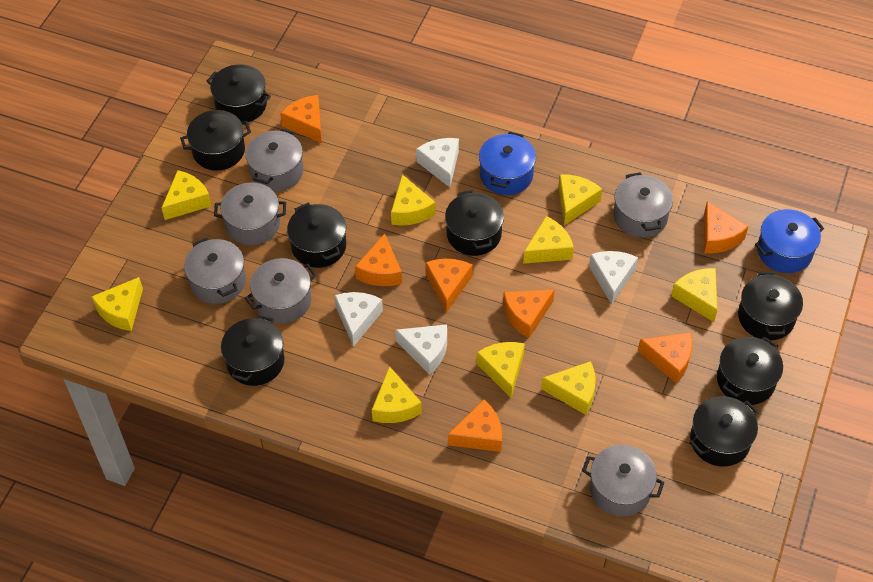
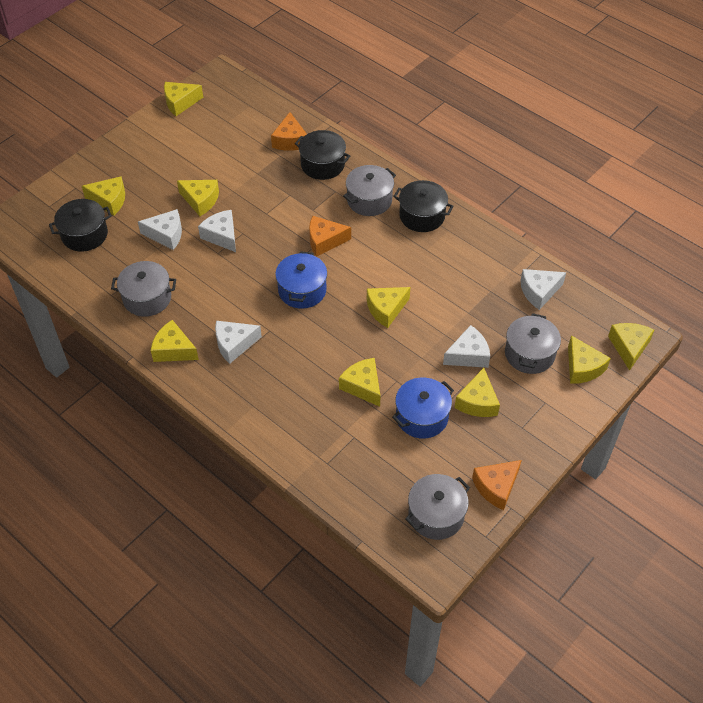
black pot: [180,110,251,170] [207,64,271,122] [221,315,284,386] [287,203,346,268] [445,190,504,256] [689,396,759,467] [717,337,783,405] [738,272,803,340] = 8 -> [49,199,112,252] [295,130,350,180] [393,180,454,232] = 3
grey pot: [184,238,246,304] [214,182,286,245] [245,258,317,324] [246,129,304,192] [582,445,664,517] [613,172,673,238] = 6 -> [111,261,176,317] [343,165,396,216] [405,474,470,540] [505,313,561,374] = 4
orange cheese: [280,95,322,143] [355,233,402,286] [425,259,473,312] [448,400,502,452] [503,290,555,338] [638,332,693,384] [704,202,749,253] = 7 -> [271,112,307,151] [309,216,351,257] [472,460,522,510] = 3
white cheese: [334,292,383,347] [395,324,447,375] [416,138,459,187] [589,251,638,304] = 4 -> [138,209,182,250] [198,210,236,252] [215,321,262,364] [443,325,490,368] [520,269,566,310] = 5

